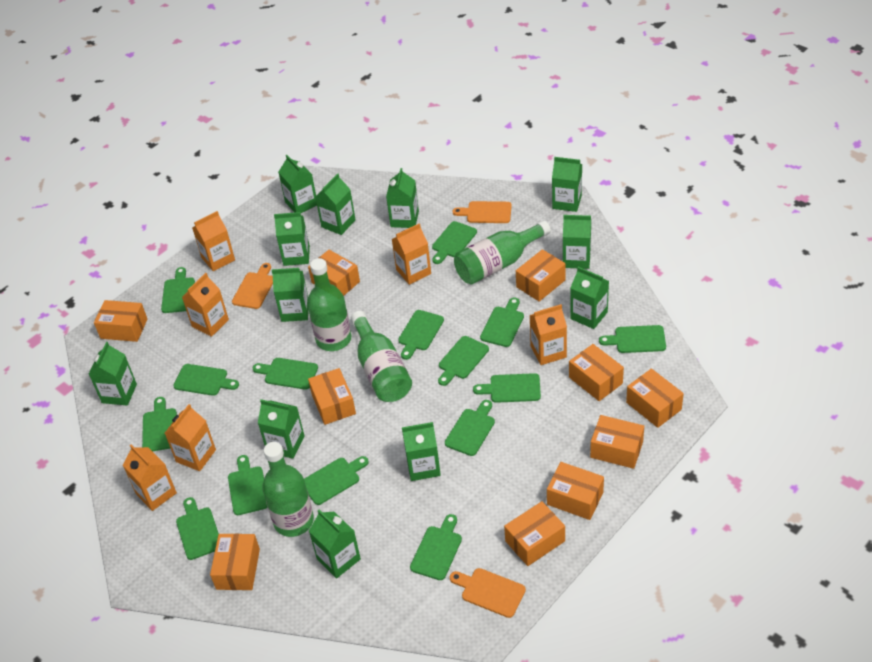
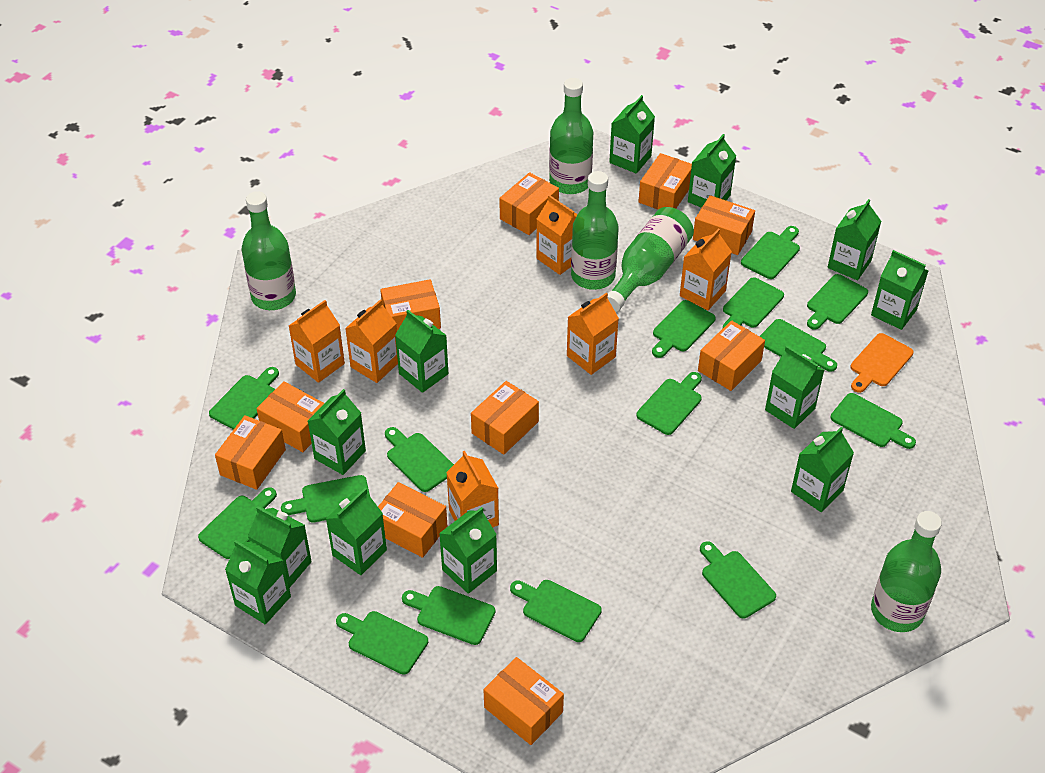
green bottle: [262,442,314,537] [307,258,351,351] [351,311,412,402] [454,220,551,285] = 4 -> [242,191,296,310] [549,78,593,194] [571,171,619,290] [608,207,694,312] [871,511,942,632] = 5
orange cutting board: [232,263,273,309] [450,568,526,618] [452,201,512,223] = 3 -> [850,333,914,393] = 1

